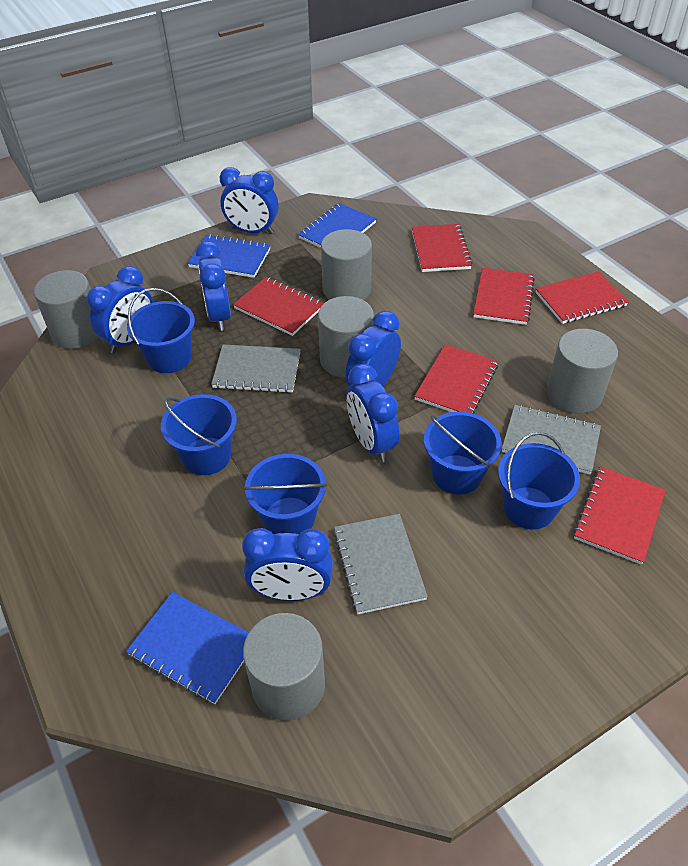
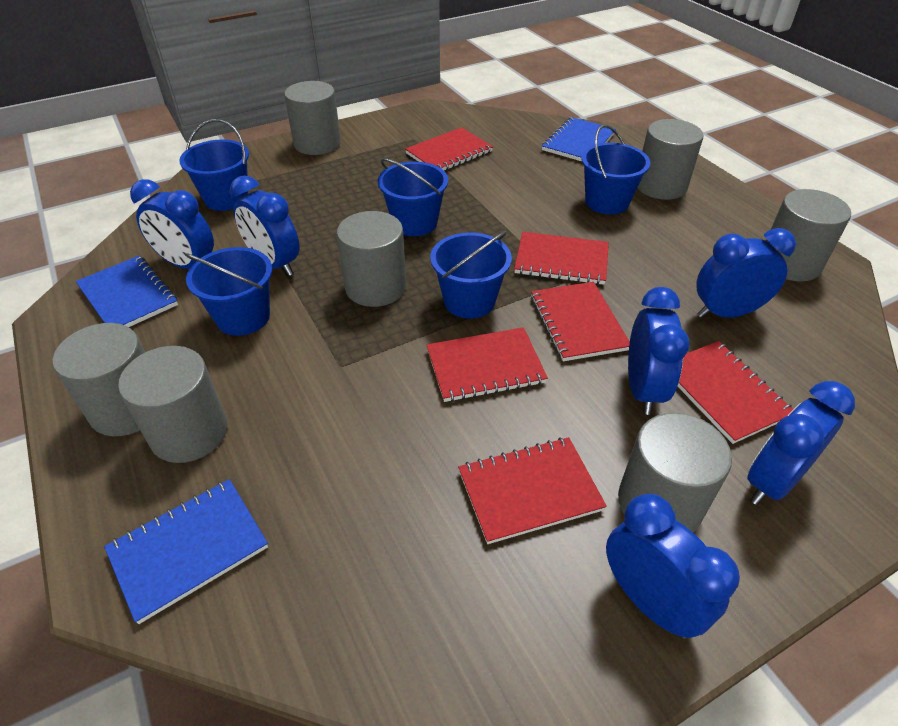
grey cylinder: [34,270,99,349] [243,613,325,721] [318,296,374,378] [321,229,372,300] [546,329,618,414] = 5 -> [53,323,145,436] [118,346,228,463] [284,81,341,155] [337,211,406,307] [618,413,732,532] [638,119,703,200] [766,189,851,282] = 7
grey notebook: [211,344,301,393] [333,514,428,615] [502,405,601,475] = 3 -> none = 0

